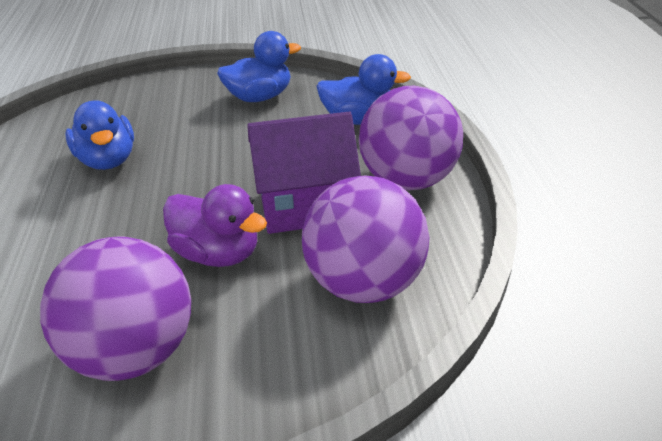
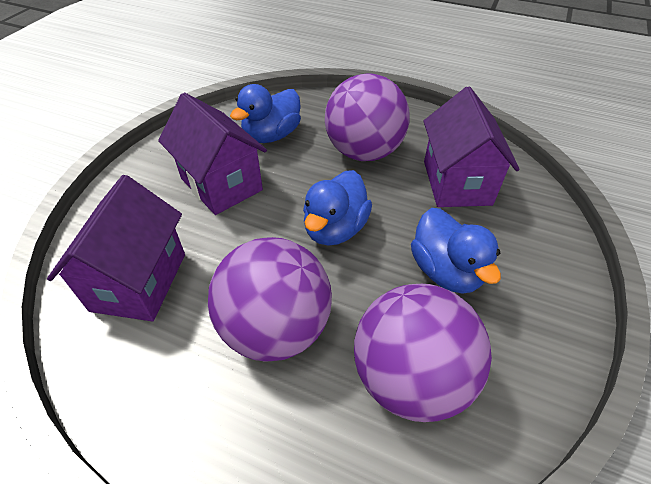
purple duck: [163,184,267,267] = 1 -> none = 0
purple house: [247,112,361,234] = 1 -> [47,175,185,321] [158,93,267,215] [423,86,520,207] = 3

